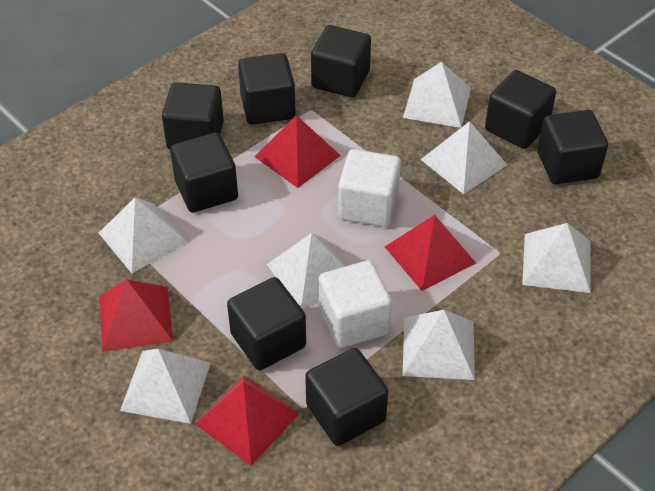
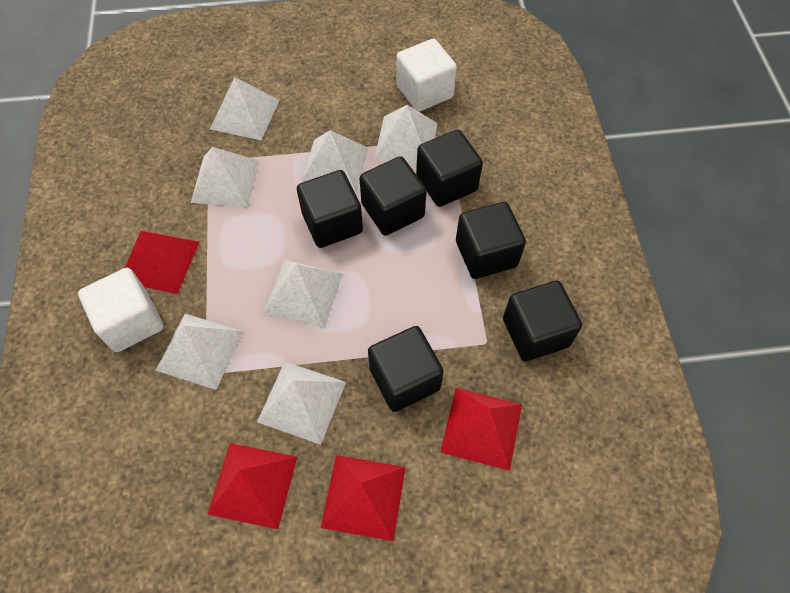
black cube: [162,82,224,150] [170,132,238,213] [227,277,306,370] [238,53,296,125] [305,348,388,446] [311,25,371,98] [485,70,556,149] [537,110,608,184] = 8 -> [297,170,363,248] [359,156,427,236] [368,326,444,412] [416,129,483,207] [456,202,526,279] [503,281,582,361] = 6

